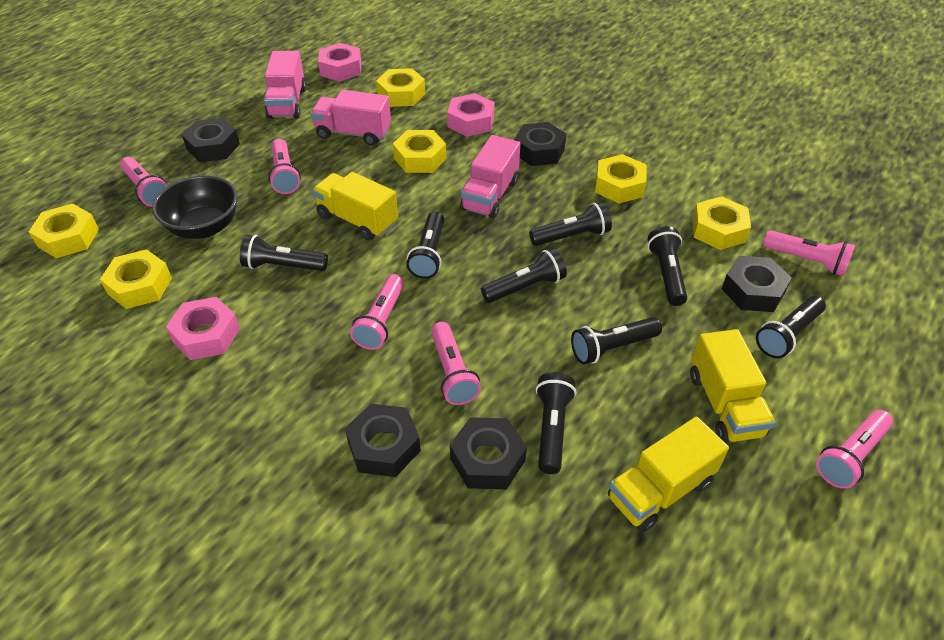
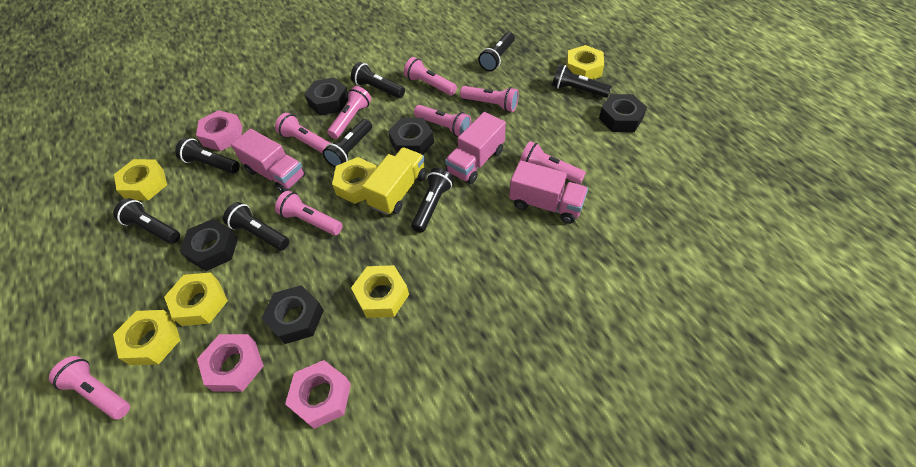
black bowl: [152,175,238,239] = 1 -> none = 0
pink flashlight: [120,157,168,207] [269,139,301,194] [350,274,404,350] [431,322,481,405] [763,230,855,276] [816,410,893,489] = 6 -> [49,356,130,420] [275,113,331,154] [275,191,343,235] [327,86,371,139] [404,57,457,96] [414,105,471,137] [460,86,519,112] [520,141,586,184] = 8
yellow truck: [312,172,398,241] [608,417,729,532] [690,329,776,443] = 3 -> [362,147,426,215] = 1

